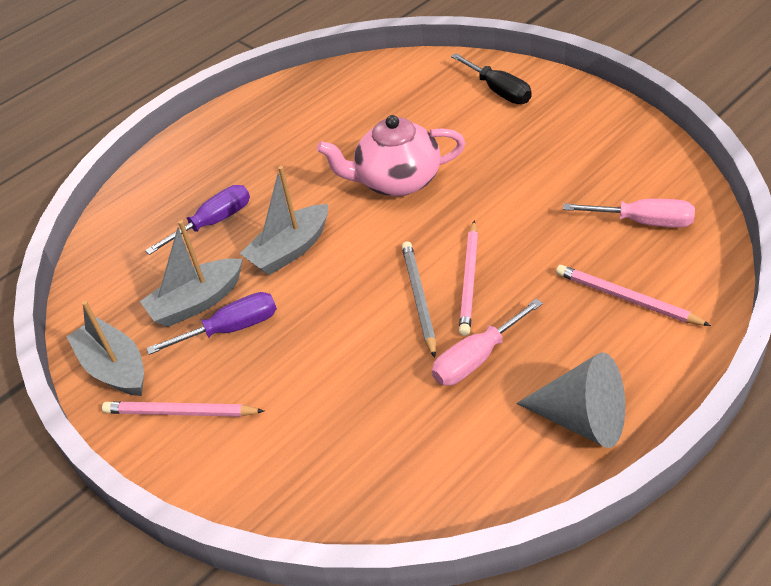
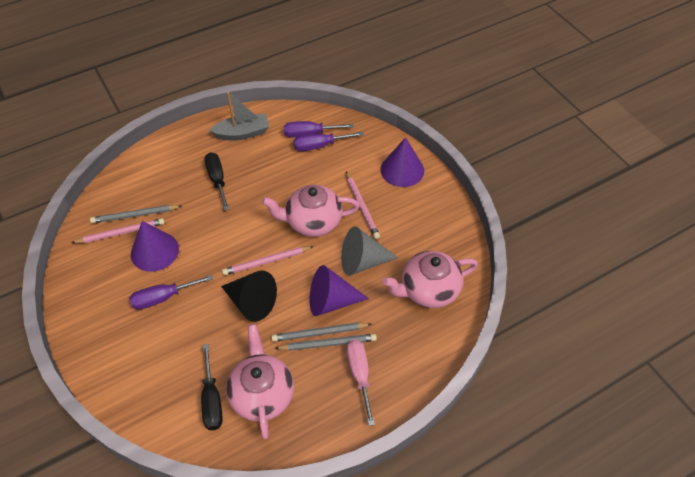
black cone: none = 0 -> [221,271,277,322] = 1
black screwdriver: [451,53,532,104] = 1 -> [201,344,223,430] [204,152,229,210] = 2
grey boat: [66,301,144,396] [140,220,243,327] [240,166,328,275] = 3 -> [209,92,269,140] = 1
grey pencil: [402,241,436,358] = 1 -> [90,205,182,223] [271,322,372,342] [274,334,377,351] = 3
pink screwdriver: [432,298,543,386] [563,199,695,228] = 2 -> [347,340,375,426] = 1
pink teapot: [317,115,465,197] = 1 -> [226,324,294,439] [262,185,360,237] [382,251,478,308] = 3
purple cone: none = 0 -> [131,221,179,272] [309,265,369,316] [381,137,424,187] = 3
purple screwdriver: [145,185,250,255] [146,292,277,355] = 2 -> [130,275,213,310] [284,121,354,137] [294,132,364,151] = 3

